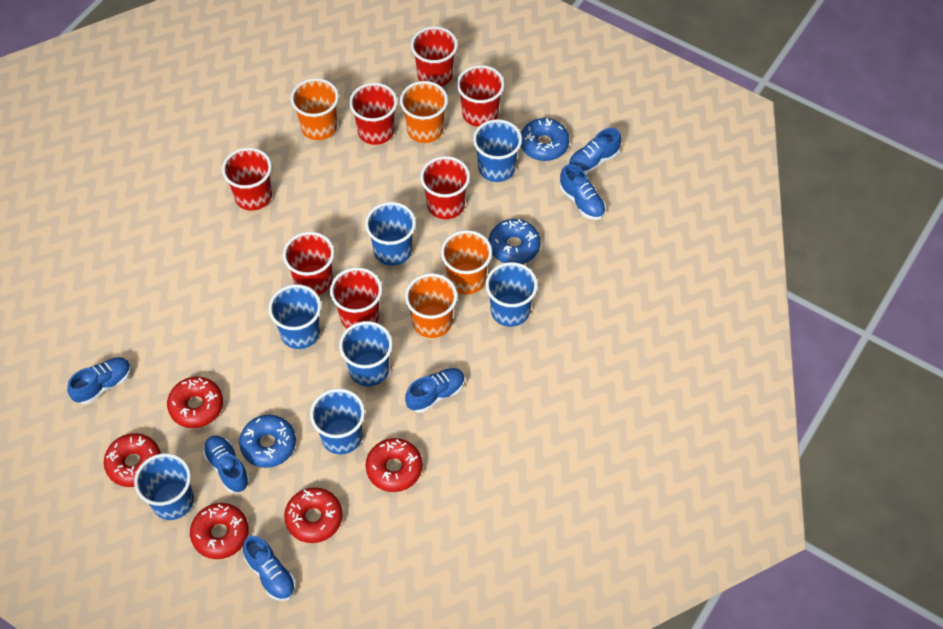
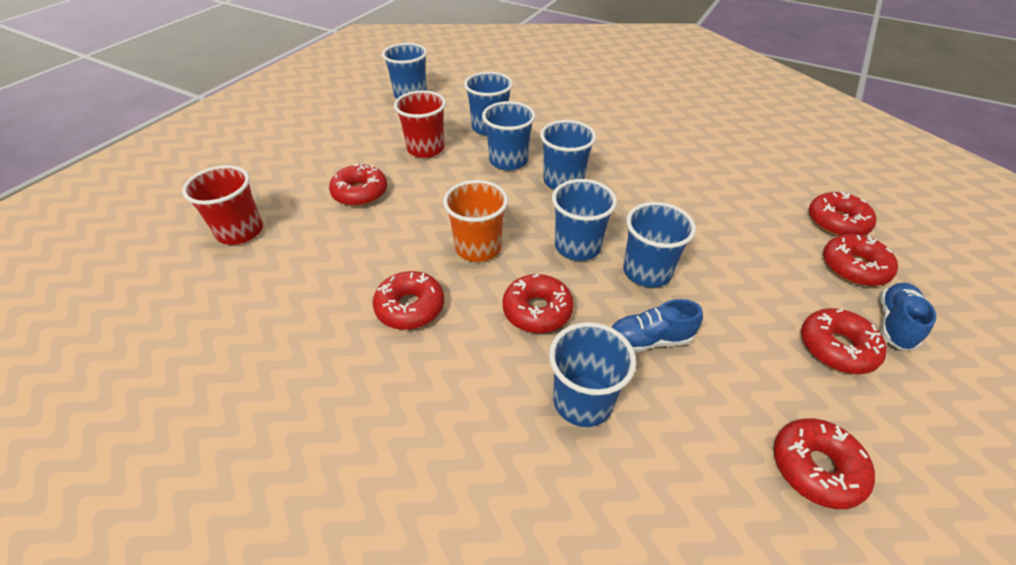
blue donut: [239,415,296,468] [489,219,540,264] [521,118,569,161] = 3 -> none = 0
blue shoe: [67,357,131,405] [203,436,250,493] [243,536,296,601] [405,368,465,413] [560,164,606,220] [568,128,621,175] = 6 -> [611,299,703,353] [880,283,936,350] = 2
orange cup: [291,78,339,140] [400,81,448,143] [405,273,457,338] [441,230,492,294] = 4 -> [443,180,508,262] = 1
red cup: [222,148,272,211] [283,232,334,295] [330,267,382,328] [349,83,397,145] [411,26,458,87] [420,156,470,219] [457,65,504,127] = 7 -> [182,165,263,245] [394,90,446,158] = 2
red donut: [104,433,161,487] [167,377,223,428] [190,503,249,559] [284,487,343,543] [366,438,422,492] = 5 -> [329,164,387,206] [373,271,444,330] [502,274,574,333] [774,418,875,509] [801,308,887,374] [809,191,877,236] [823,234,898,286] = 7

